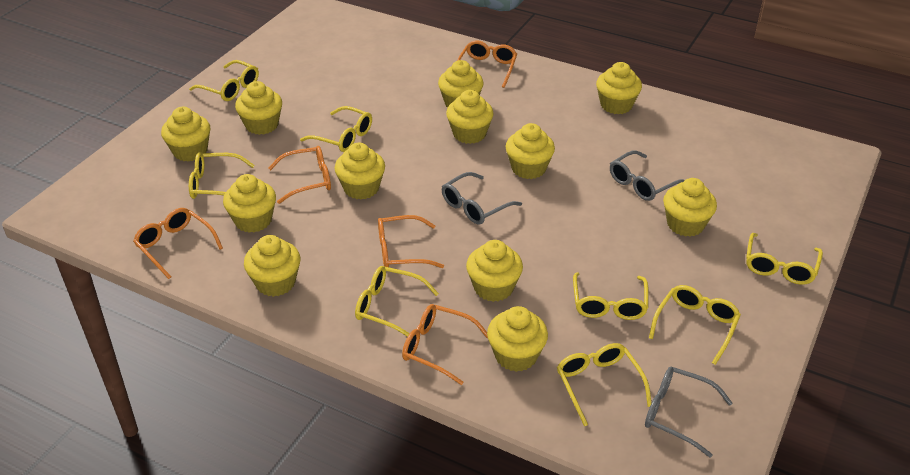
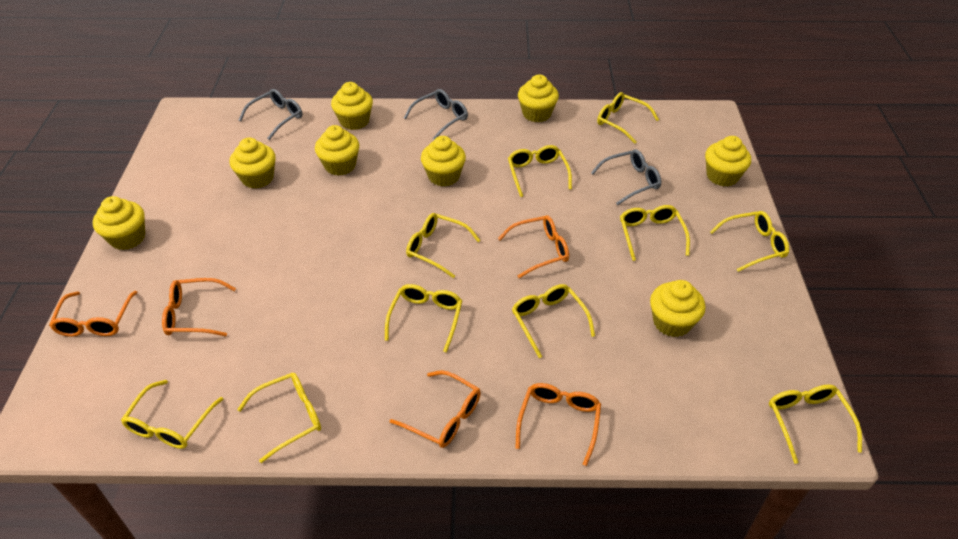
yellow cupcake: [161,107,210,162] [223,174,276,233] [235,81,282,135] [244,235,301,297] [335,143,385,199] [438,60,484,107] [446,90,494,144] [466,240,523,302] [487,306,548,372] [505,123,555,179] [596,62,642,114] [663,178,717,237] = 12 -> [93,196,145,250] [230,138,276,188] [315,125,359,176] [331,82,373,130] [421,136,466,187] [518,75,559,122] [650,280,705,337] [705,136,751,186] = 8
yellow glasses: [189,60,259,101] [189,152,255,199] [300,106,372,152] [355,266,439,337] [557,343,651,426] [573,272,649,320] [649,285,741,365] [746,233,823,285] = 8 -> [121,380,223,449] [237,373,321,463] [385,284,462,353] [406,213,481,278] [508,145,572,197] [512,284,595,358] [597,92,659,144] [620,205,690,261] [710,211,789,272] [769,384,862,464] = 10

